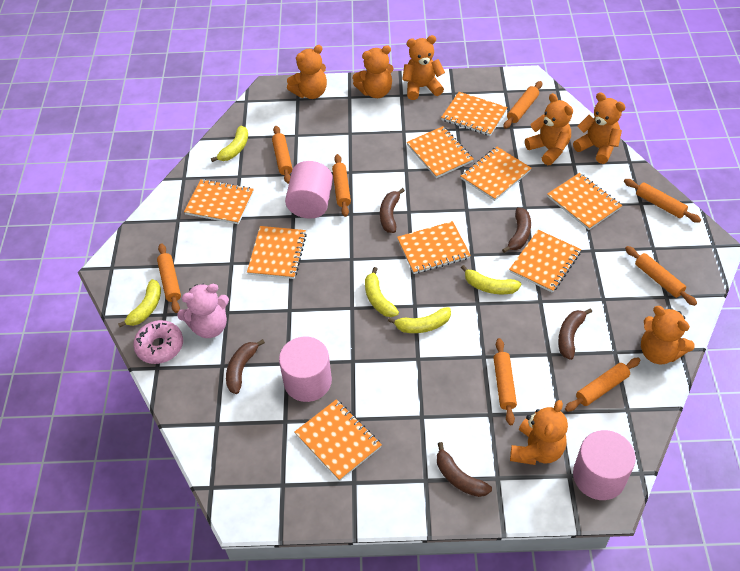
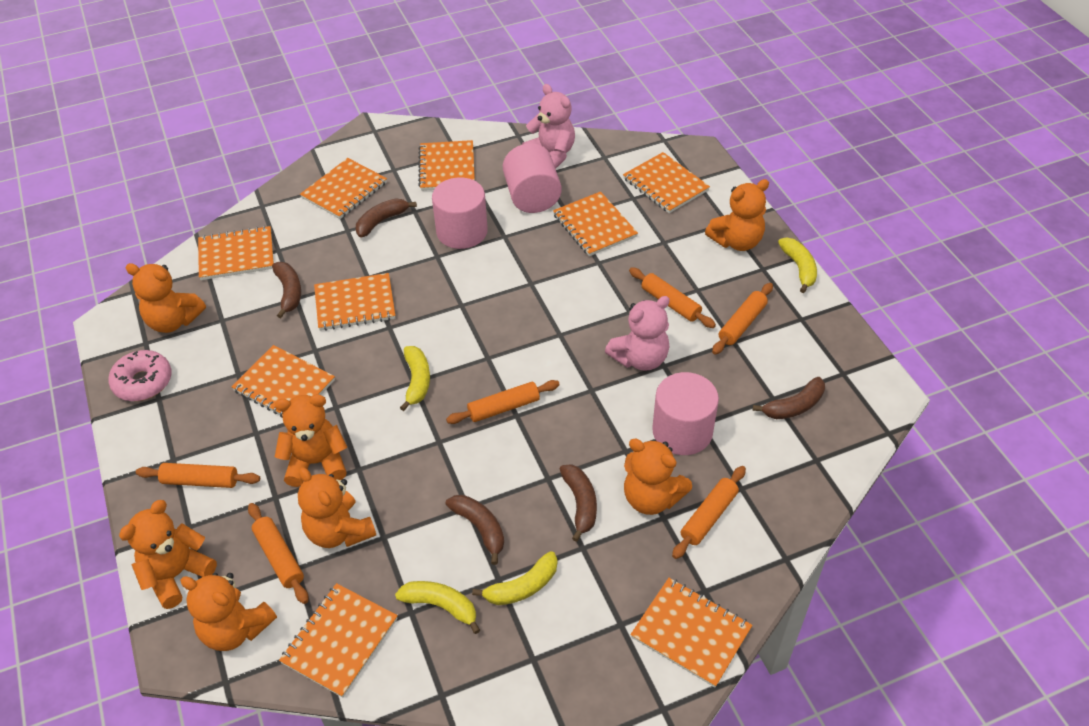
orange rolling pin: [157,243,181,313] [272,126,292,184] [332,154,351,217] [493,338,517,425] [503,81,542,129] [565,358,641,412] [624,179,701,223] [625,246,697,306] = 8 -> [136,463,260,488] [248,503,308,604] [446,380,560,424] [629,267,716,328] [672,466,746,559] [712,283,773,355] = 6
pink teddy bear: [177,284,229,338] = 1 -> [522,84,575,169] [605,296,670,371] = 2
yellow banana: [118,279,161,327] [211,126,248,162] [365,267,399,317] [388,307,451,333] [461,265,521,294] = 5 -> [395,581,480,634] [400,346,430,411] [472,551,557,605] [778,237,817,293] = 4

